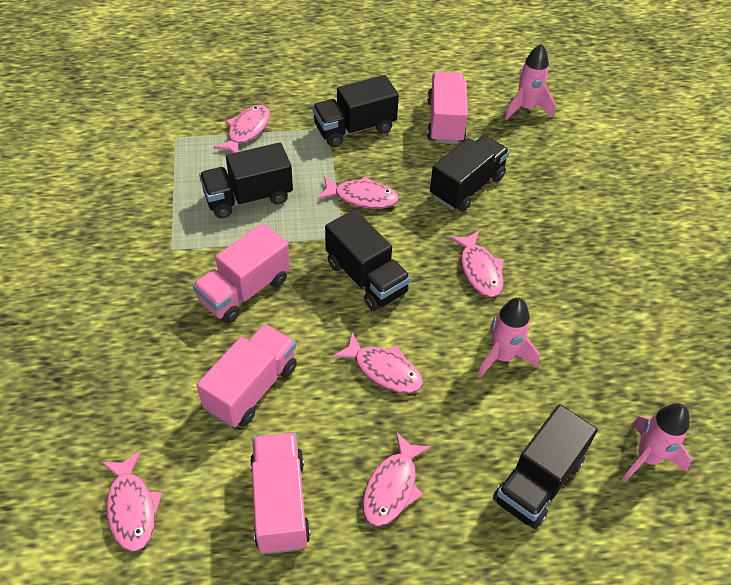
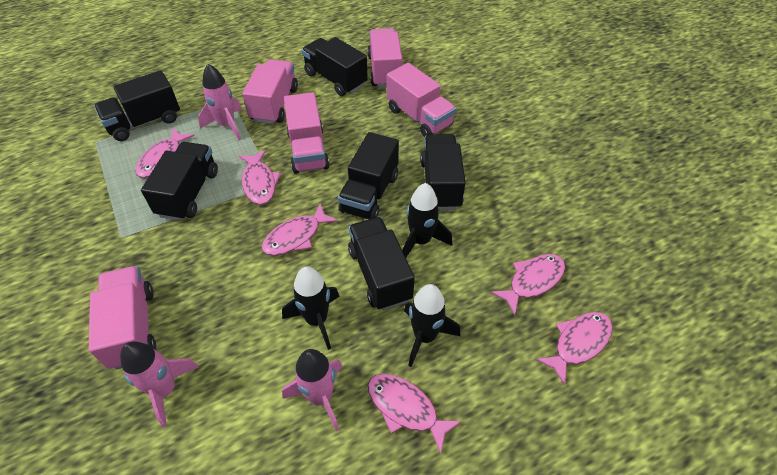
black rocket: none = 0 -> [282,266,339,350] [402,183,452,257] [404,284,460,367] = 3
black truck: [199,143,293,219] [312,75,399,147] [325,209,411,311] [430,135,510,212] [493,405,598,529] = 5 -> [94,70,180,141] [141,142,218,221] [302,37,368,96] [338,132,399,219] [348,217,415,310] [420,134,465,210] = 6
pink truck: [193,223,290,324] [197,324,297,427] [250,432,311,554] [427,71,468,144] = 4 -> [89,266,156,369] [242,59,298,124] [284,92,330,174] [367,28,402,88] [387,63,456,137] = 5

